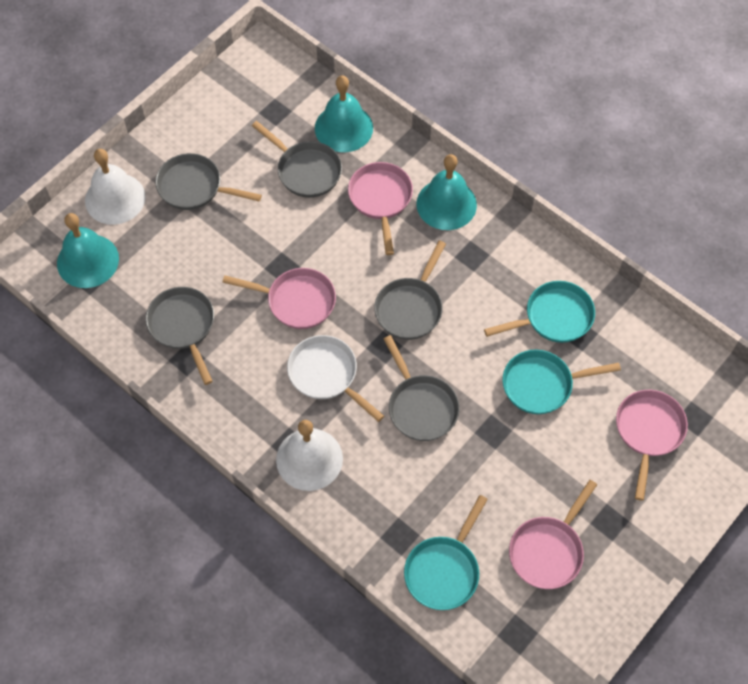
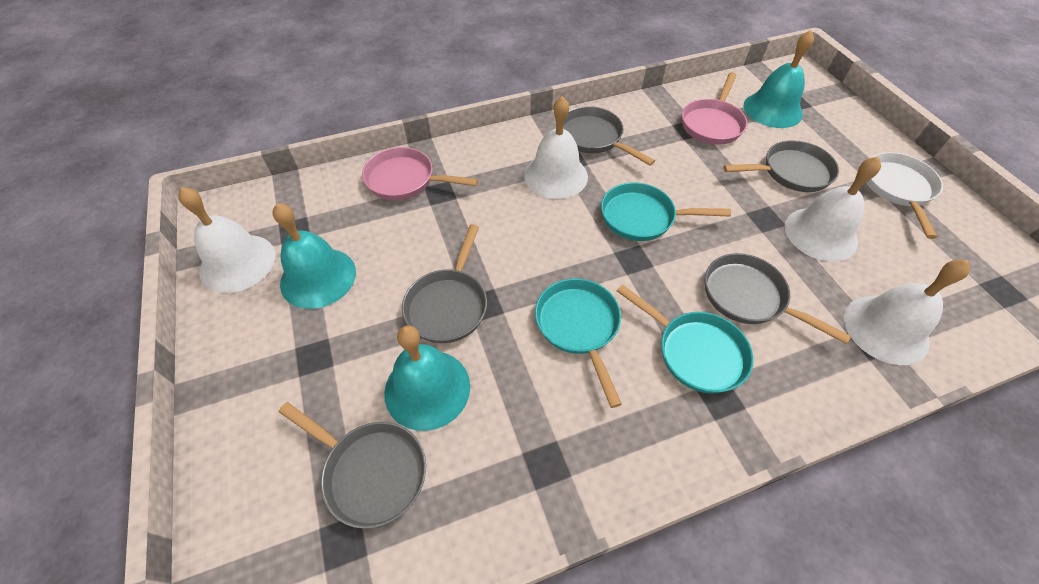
pink pan: [222,268,336,329] [348,162,413,255] [509,480,597,589] [616,390,688,501] = 4 -> [362,147,478,200] [682,73,747,145] = 2
white bell: [85,149,146,225] [276,420,343,491] = 2 -> [178,187,275,293] [524,96,588,199] [785,156,881,261] [844,260,970,365] = 4

